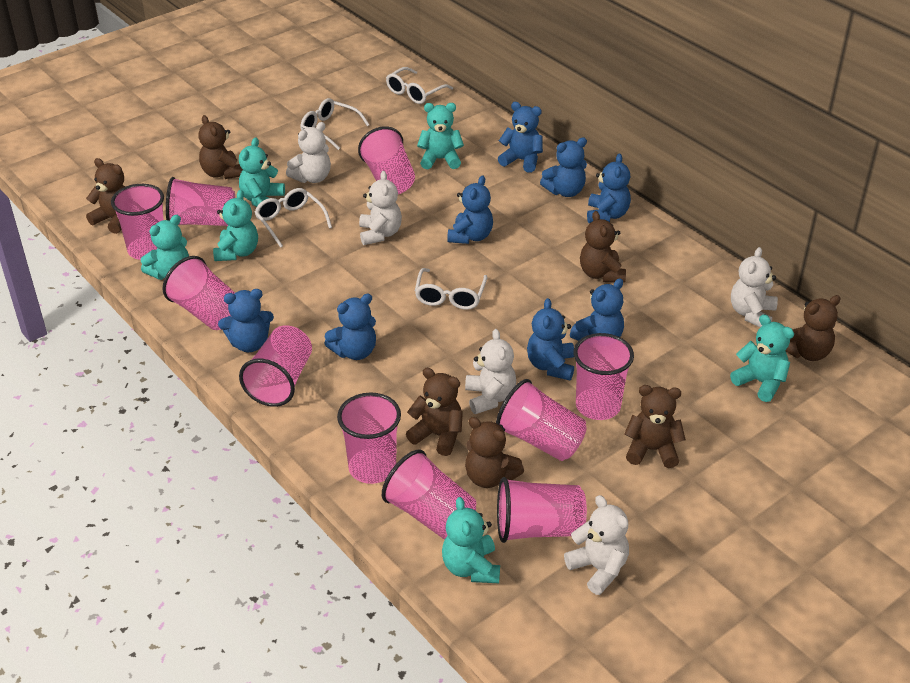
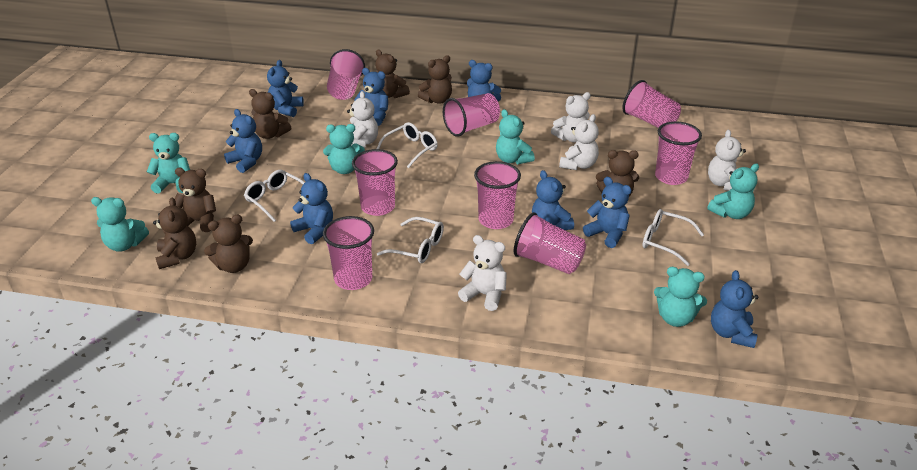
pink cup: [111,184,164,260] [162,256,235,330] [166,177,235,226] [239,325,312,407] [337,393,401,484] [358,126,415,194] [382,450,476,540] [496,379,587,461] [497,477,587,543] [573,333,634,420] = 10 -> [323,216,374,290] [327,49,365,100] [352,149,398,216] [443,93,500,137] [474,161,521,229] [514,212,586,274] [622,80,681,128] [655,121,702,185] = 8

